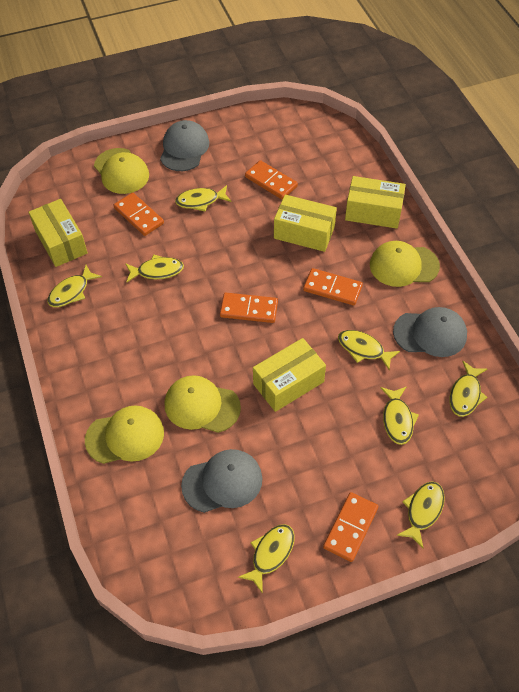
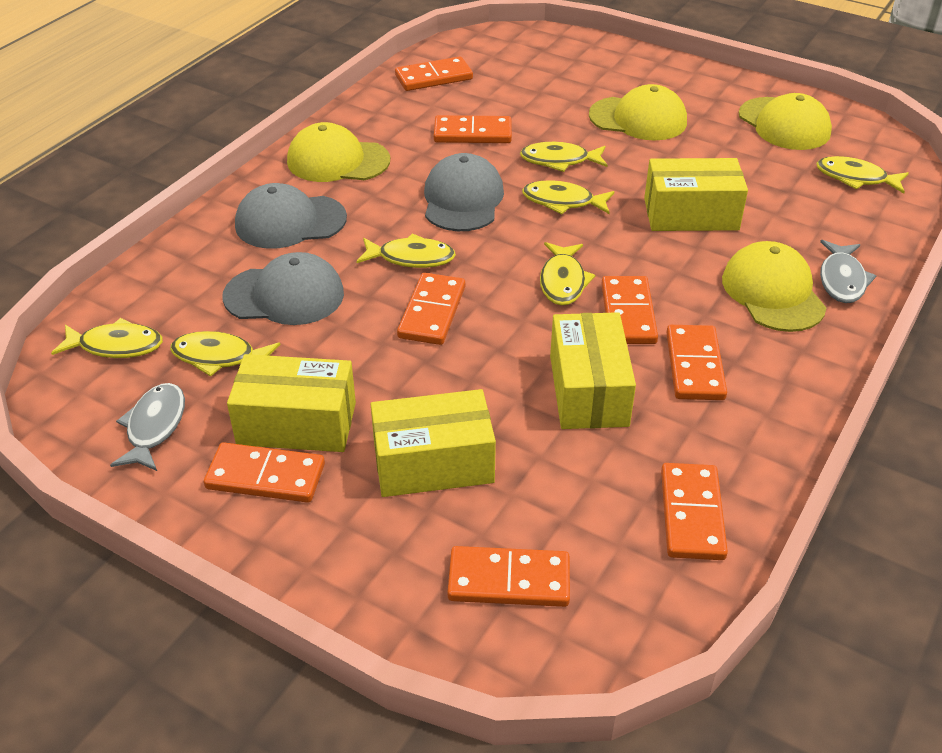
grey fish: none = 0 -> [110,383,185,471] [820,240,877,303] = 2
orange domino: [114,193,164,236] [220,293,278,323] [245,160,298,200] [303,268,363,305] [323,492,378,562] = 5 -> [204,442,325,503] [395,56,473,91] [397,273,465,345] [434,115,512,143] [447,546,570,607] [601,276,658,344] [661,463,728,560] [666,325,727,400] = 8
yellow fish: [48,265,102,307] [125,255,184,283] [175,185,231,212] [238,524,295,592] [338,330,400,370] [381,386,419,445] [396,482,445,548] [449,361,487,417] = 8 -> [51,318,163,358] [170,331,280,377] [356,234,456,268] [520,142,608,172] [522,180,614,214] [540,242,595,305] [816,156,909,193] = 7

